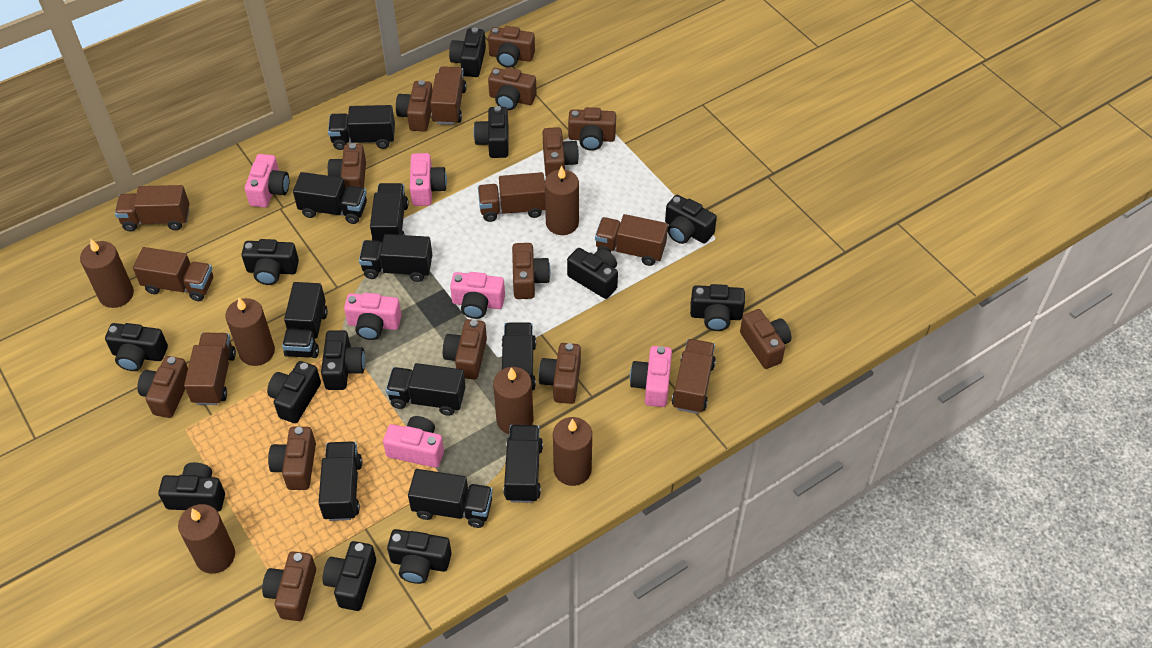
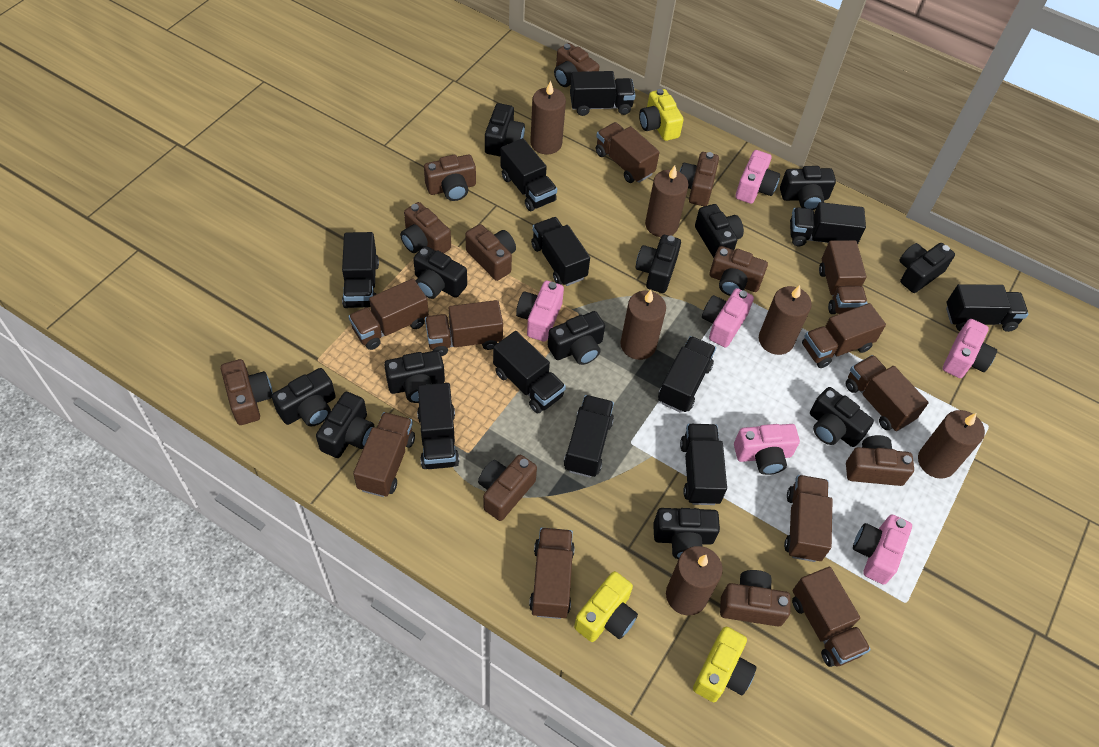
black truck: [282,282,328,358] [293,172,367,224] [318,441,362,521] [328,105,395,150] [359,234,432,282] [370,183,409,242] [386,363,465,416] [408,469,493,528] [502,322,536,391] [503,425,543,503] = 10 -> [342,232,379,308] [417,383,459,469] [493,331,566,414] [500,138,557,211] [531,217,590,286] [564,395,614,478] [570,71,635,116] [658,336,716,413] [680,424,727,505] [790,202,866,246] [946,284,1028,332] = 11
brown camera: [137,356,188,418] [262,551,316,621] [268,427,316,490] [328,143,366,188] [396,80,433,132] [443,319,487,380] [488,26,535,68] [488,68,537,110] [512,243,550,299] [539,343,581,404] [543,127,579,177] [568,107,616,151] [740,309,791,369] = 13 -> [221,359,272,425] [400,202,451,253] [424,154,476,201] [465,224,516,281] [478,455,537,521] [554,43,599,87] [679,152,719,206] [709,246,768,296] [720,570,791,626] [846,435,914,486] = 10
brown truck: [115,185,189,231] [133,247,213,301] [184,333,236,405] [430,66,467,125] [478,172,545,222] [595,214,668,266] [672,339,716,414] = 7 -> [348,279,429,350] [353,412,415,497] [425,300,503,356] [529,528,575,619] [596,122,660,183] [784,475,833,562] [792,567,871,667] [802,303,886,368] [819,240,867,314] [846,355,929,431] = 10
yellow camera: none = 0 -> [574,571,638,642] [639,89,684,141] [693,627,756,702] = 3

